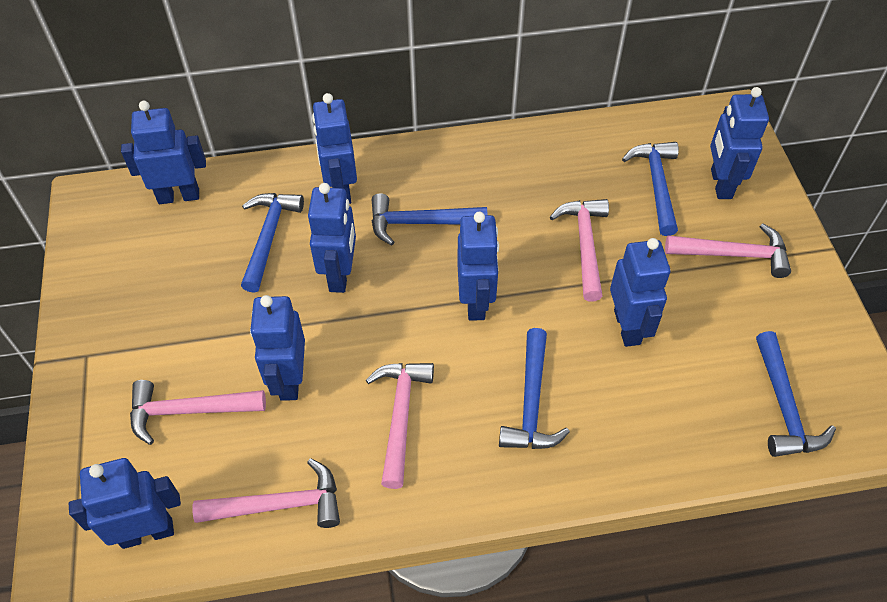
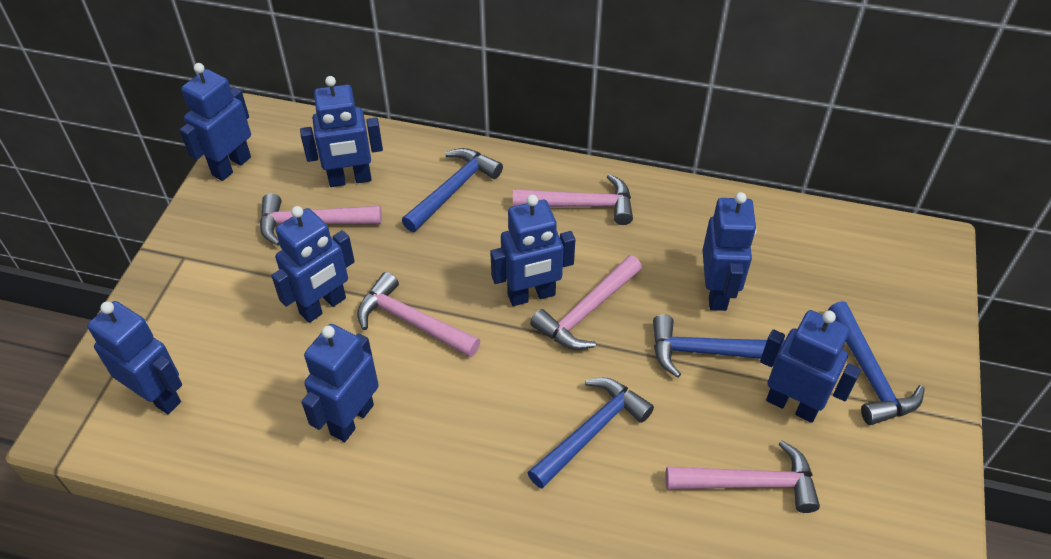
blue hammer: [241,193,304,293] [372,193,487,246] [499,328,570,449] [622,142,679,236] [756,331,836,457] = 5 -> [402,148,503,232] [527,378,654,489] [653,315,785,378] [828,301,925,425] = 4

